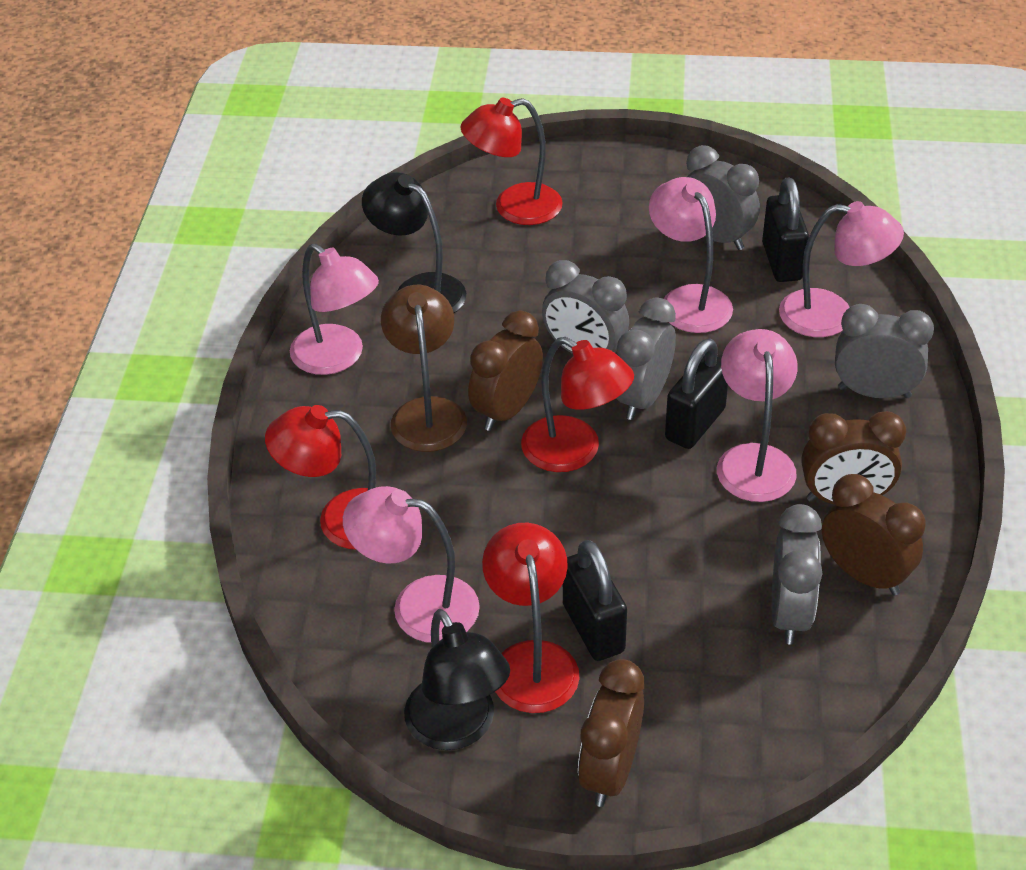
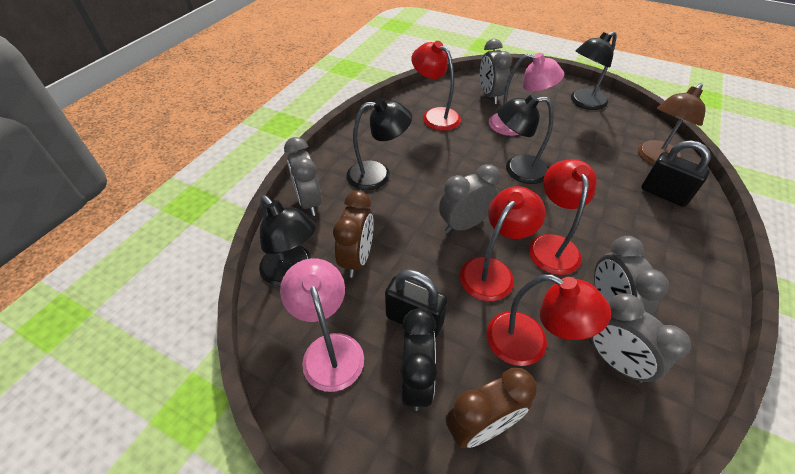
black clock: none = 0 -> [401,308,437,411] = 1
black lamp: [362,172,466,313] [404,609,510,750] = 2 -> [259,195,316,286] [346,98,412,190] [497,94,554,184] [571,31,616,110] = 4
black padlock: [563,540,627,661] [665,339,728,449] [762,178,809,282] = 3 -> [385,269,447,337] [641,140,711,207] = 2
brown clock: [468,311,543,431] [578,659,644,807] [802,411,906,504] [822,474,926,595] = 4 -> [333,191,374,277] [446,368,537,448] = 2
pink lamp: [290,244,379,375] [343,486,480,643] [649,177,733,333] [717,329,798,502] [779,201,904,337] = 5 -> [280,258,364,392] [489,53,564,136] = 2

